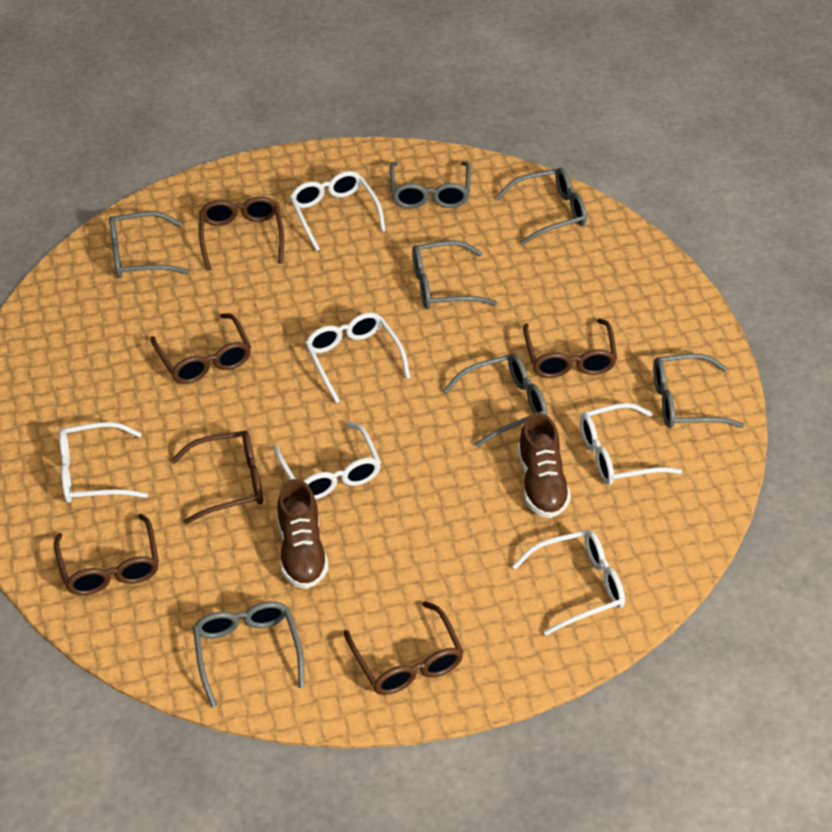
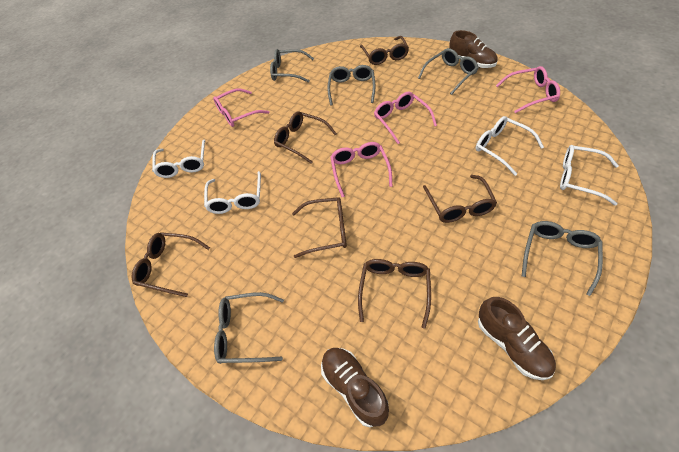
brown shoe: [277,479,329,589] [518,413,571,518] = 2 -> [321,348,389,427] [449,30,498,68] [478,297,556,380] = 3
grey glasses: [109,211,190,278] [193,601,304,707] [389,161,471,208] [412,241,497,309] [444,354,548,447] [496,168,587,245] [653,354,744,428] = 7 -> [214,292,284,364] [270,49,314,83] [327,65,375,105] [418,48,479,95] [522,221,603,296] = 5
pink glasses: none = 0 -> [213,89,269,127] [330,142,393,197] [374,92,437,144] [496,66,560,113] = 4
white glasses: [59,422,148,503] [273,422,381,499] [290,171,386,251] [305,312,410,403] [512,530,625,635] [580,403,682,485] = 6 -> [152,140,205,178] [204,171,261,214] [476,116,544,176] [560,145,619,206] = 4

